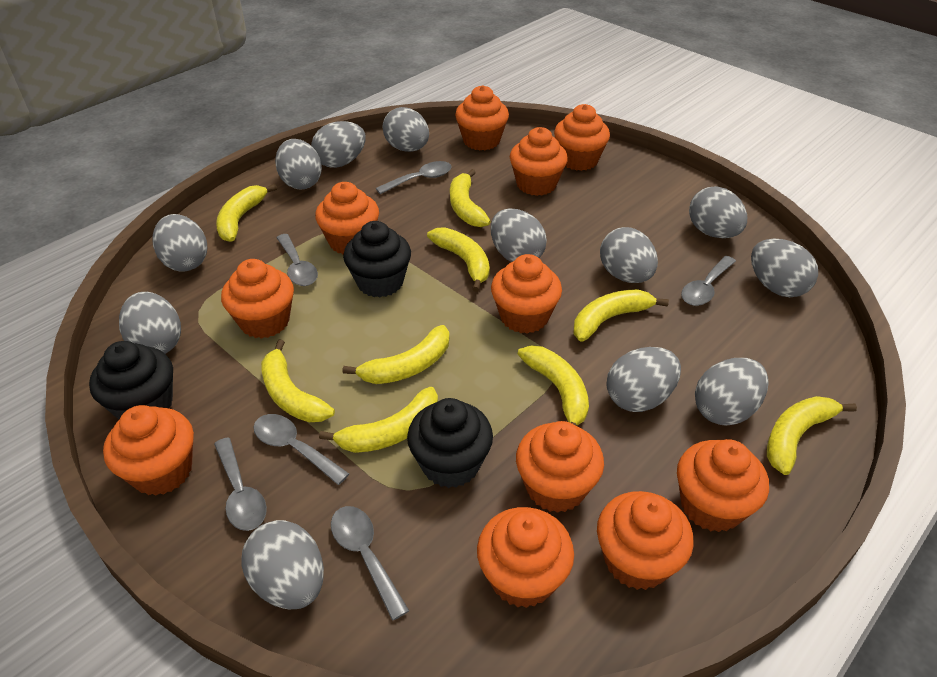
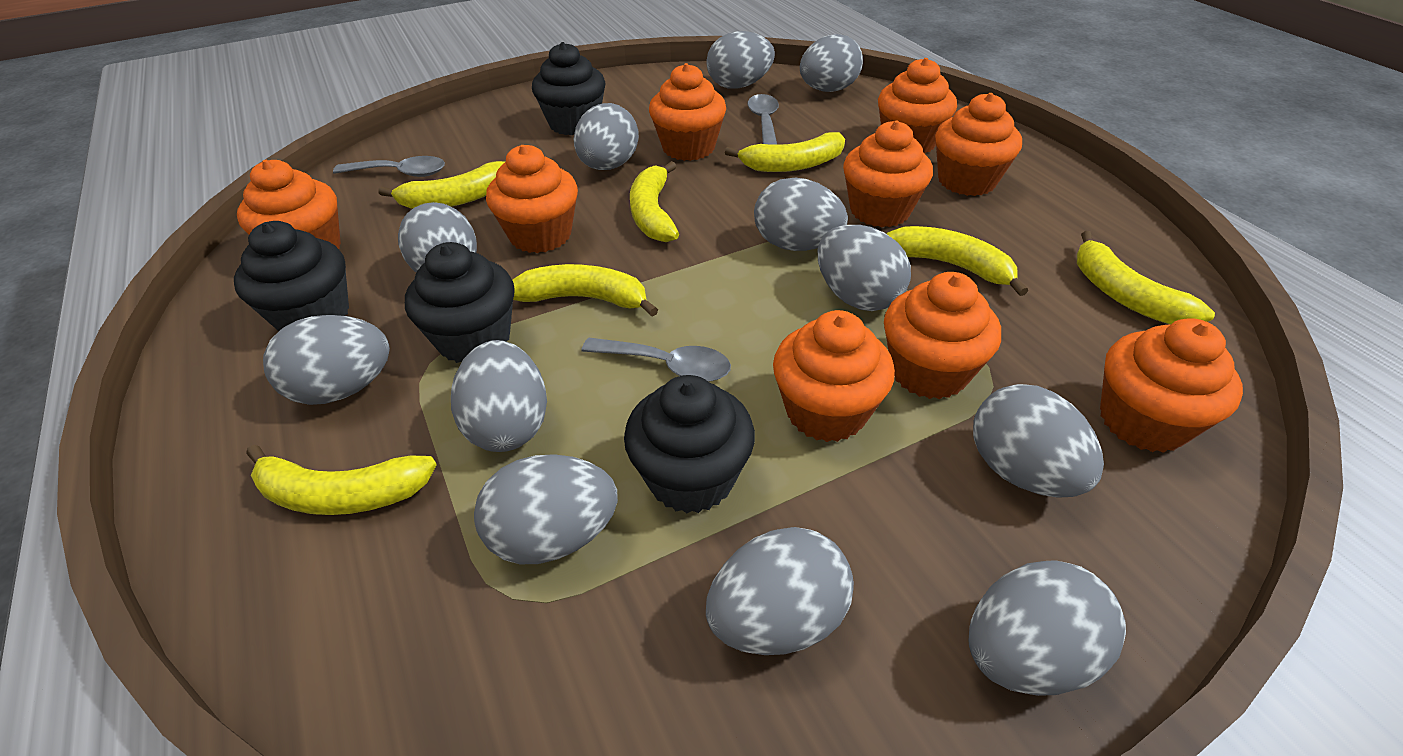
black cupcake: [89,341,173,419] [343,221,411,298] [407,398,493,488] = 3 -> [234,221,349,331] [405,242,515,363] [532,42,605,135] [624,375,755,513] = 4
grey spoon: [214,438,267,531] [253,414,349,485] [276,234,318,286] [331,506,409,621] [376,161,452,194] [681,256,736,306] = 6 -> [333,156,445,177] [581,338,731,382] [747,94,779,145] = 3
orange cupcake: [103,405,194,496] [221,259,294,339] [315,182,379,255] [455,85,509,150] [477,507,574,608] [491,254,562,334] [510,127,568,196] [516,421,604,513] [554,104,610,171] [597,491,694,590] [677,439,769,532] = 11 -> [237,160,341,249] [486,145,578,253] [649,63,726,161] [773,310,895,442] [843,121,933,227] [878,58,957,154] [884,272,1001,399] [935,93,1022,196] [1100,318,1243,453] = 9
yellow banana: [216,184,277,242] [261,340,335,422] [319,387,438,453] [342,325,449,384] [427,227,490,292] [450,169,491,227] [518,345,589,426] [574,289,669,342] [767,396,857,475] = 9 -> [246,445,437,515] [378,161,505,209] [512,264,658,317] [630,161,679,242] [725,132,845,172] [887,226,1028,296] [1077,231,1215,325] = 7

